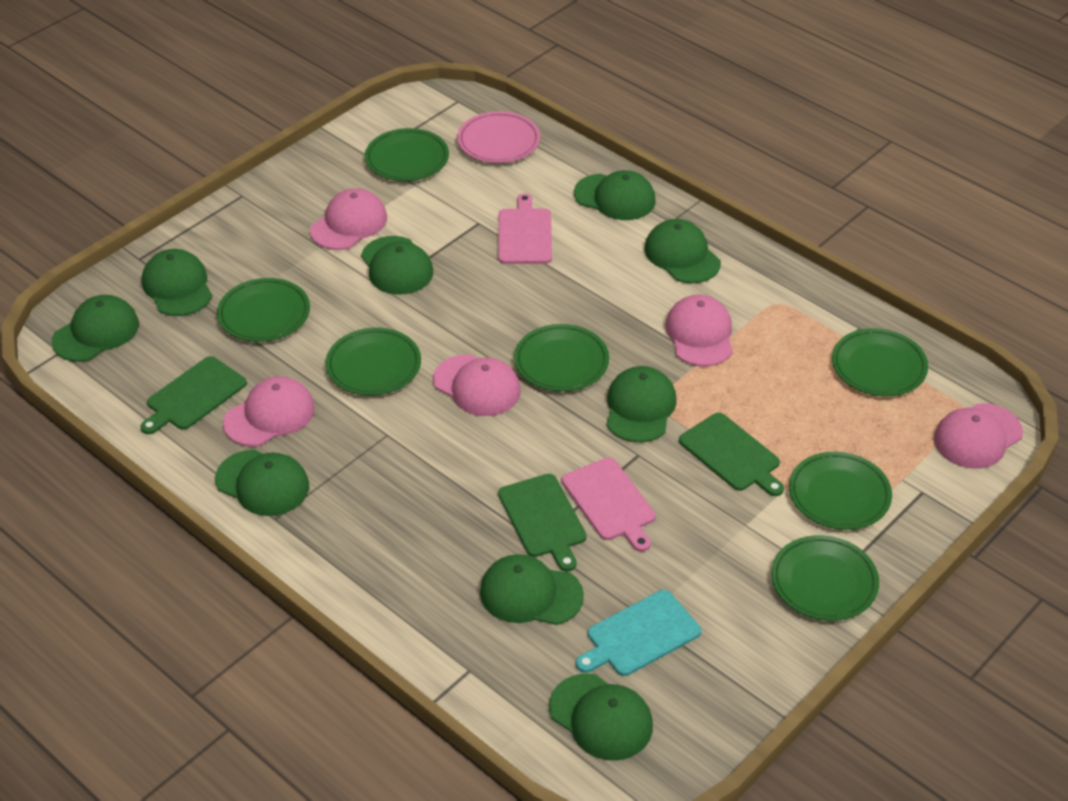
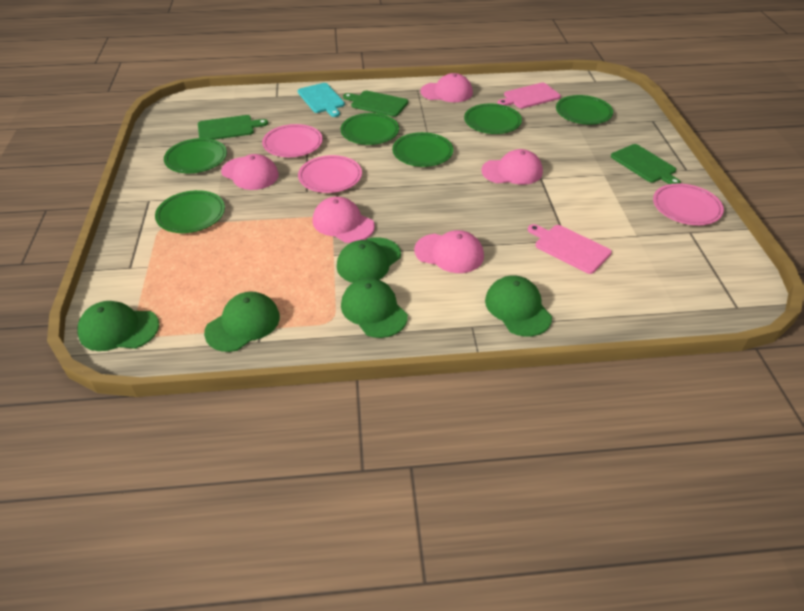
green cap: [51,295,139,362] [142,249,212,316] [215,450,309,516] [361,236,433,295] [480,554,584,625] [549,673,653,761] [574,170,656,220] [607,366,676,442] [644,219,721,283] = 9 -> [77,301,159,351] [204,291,280,352] [337,237,401,283] [341,278,408,338] [485,275,552,336] = 5
green plate: [217,278,310,342] [326,328,421,395] [365,128,449,181] [514,324,609,392] [771,535,879,621] [789,452,892,530] [832,328,928,396] = 7 -> [155,190,225,233] [164,138,227,173] [340,113,399,145] [392,132,453,167] [464,103,522,134] [556,95,613,124] = 6
pink plate: [457,111,540,163] = 1 -> [262,124,323,157] [298,155,362,193] [653,184,724,225] = 3

